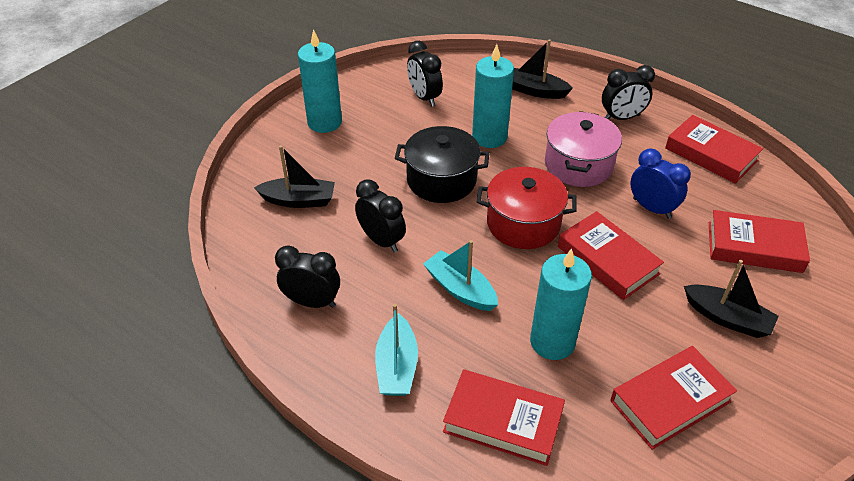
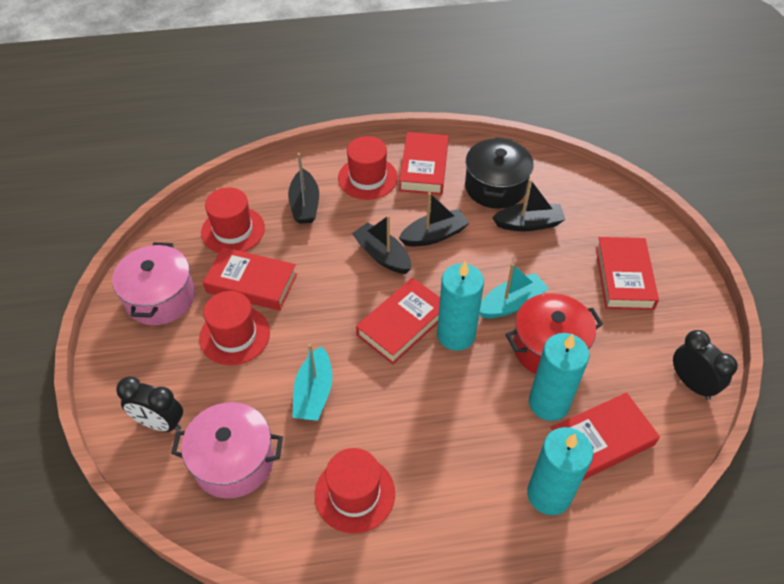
black boat: [254,145,335,208] [512,39,573,99] [684,260,779,338] = 3 -> [288,153,319,224] [352,215,411,274] [399,192,469,246] [492,179,566,231] = 4
black clock: [275,246,340,308] [355,179,406,252] [407,41,443,107] [602,65,655,120] = 4 -> [116,377,183,432] [673,330,738,400] = 2
blue clock: [630,148,691,219] = 1 -> none = 0
pink pot: [545,111,622,187] = 1 -> [112,242,195,325] [171,402,283,499] = 2
red hat: none = 0 -> [199,291,270,365] [201,187,265,253] [315,448,395,534] [338,136,398,200] = 4

